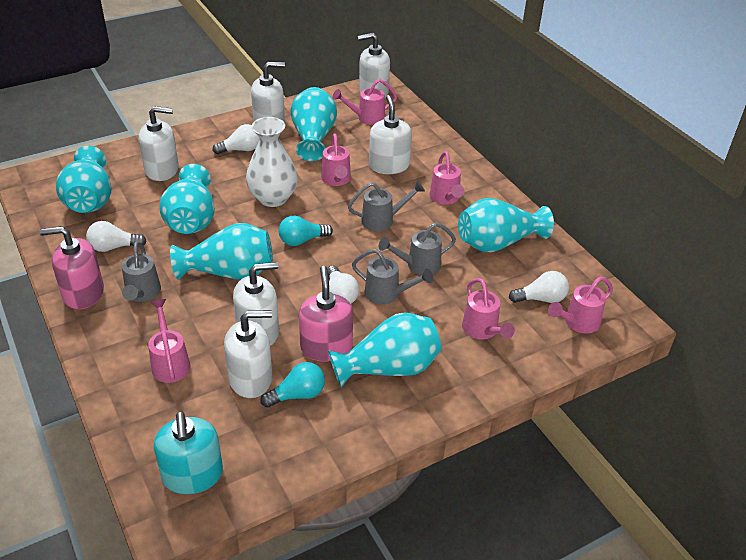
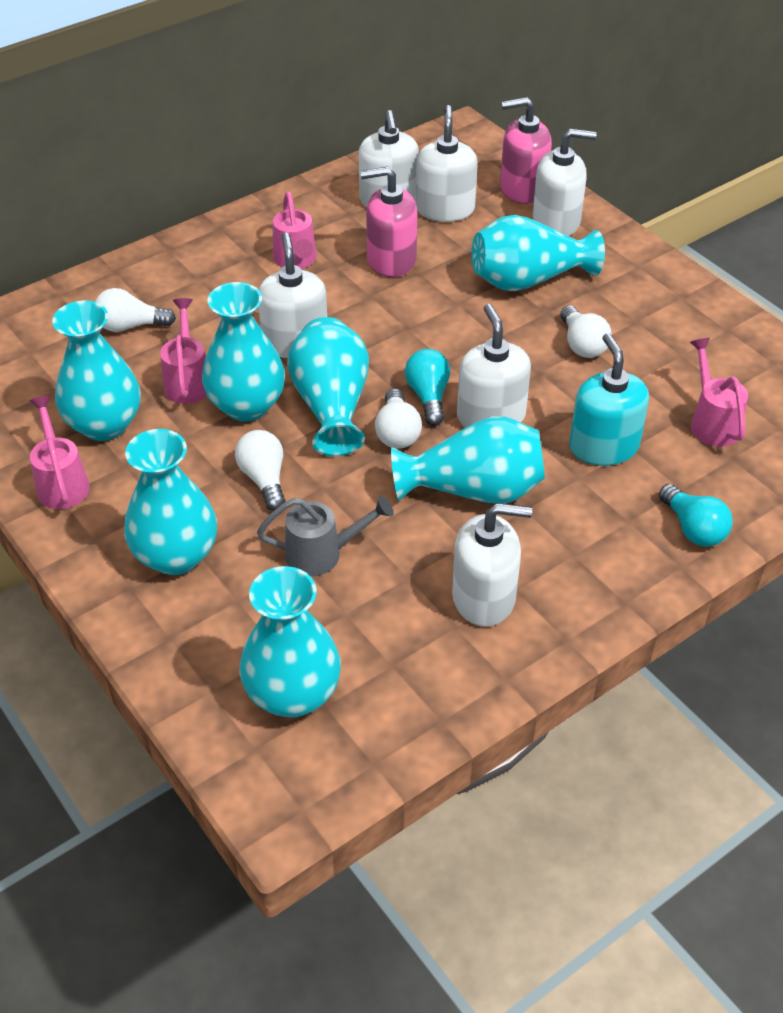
grey watering can: [122,241,161,302] [348,181,425,231] [352,249,433,304] [379,222,456,275] = 4 -> [257,496,394,576] = 1
pink watering can: [148,299,190,383] [321,134,351,186] [333,79,397,125] [430,151,465,205] [462,278,515,339] [548,276,613,333] = 6 -> [29,396,90,509] [160,298,207,404] [273,192,317,269] [690,338,748,447] = 4
turquoise vase: [56,146,112,213] [160,164,215,234] [170,223,273,280] [290,87,337,161] [328,312,442,388] [458,198,554,252] = 6 -> [52,301,140,441] [124,429,217,575] [202,282,285,422] [239,566,341,717] [287,317,369,456] [391,416,545,504] [472,215,605,291] = 7
white vase: [246,117,298,207] = 1 -> none = 0

